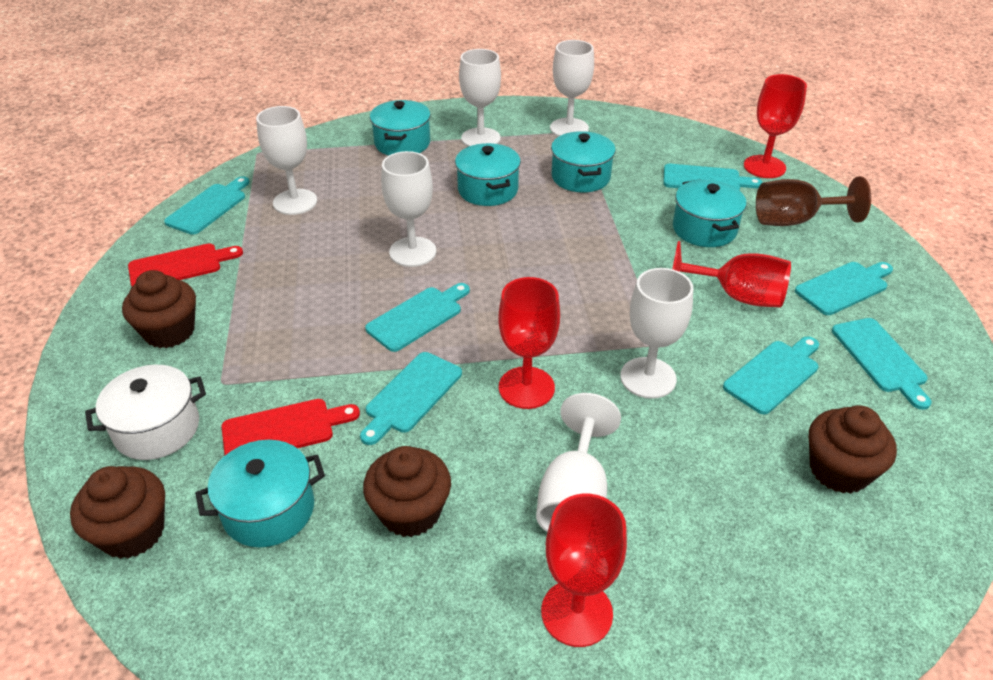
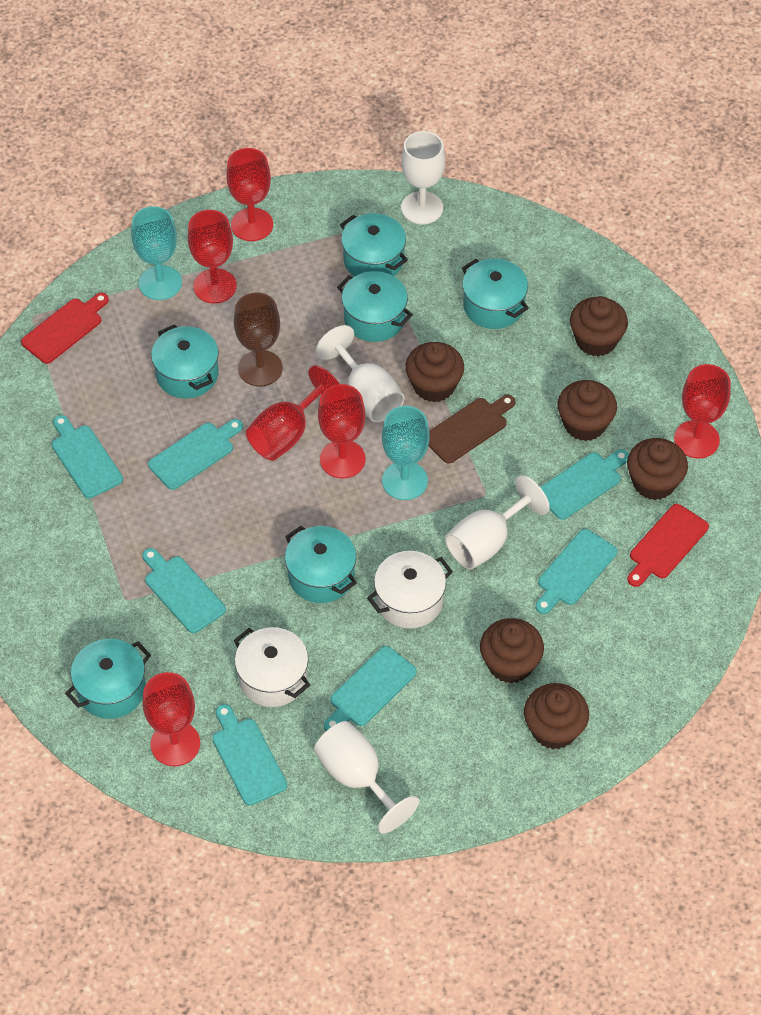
brown cupcake: [70,466,165,559] [122,270,196,348] [363,446,451,537] [809,405,897,494] = 4 -> [405,342,464,402] [480,618,544,684] [524,683,589,749] [557,380,617,441] [570,296,628,357] [627,438,688,500] = 6
brown cutting board: none = 0 -> [428,395,515,464] = 1
red goblet: [498,277,560,409] [541,494,627,647] [672,241,791,308] [744,74,807,178] = 4 -> [143,672,200,766] [188,210,237,303] [226,148,273,241] [246,366,339,461] [318,384,365,478] [674,364,731,458] = 6
turquoise goblet: none = 0 -> [131,206,182,300] [382,406,430,500] = 2
turquoise pot: [195,440,325,547] [370,100,431,155] [455,143,521,206] [551,131,616,193] [673,180,746,247] = 5 -> [65,639,151,719] [151,324,218,398] [285,526,357,603] [337,271,413,342] [340,213,408,277] [462,259,529,329] = 6
white goblet: [256,106,317,215] [381,151,436,267] [459,49,501,146] [536,393,621,532] [550,40,594,136] [620,268,693,399] = 6 -> [314,721,419,834] [316,325,404,422] [401,131,445,225] [445,475,550,570] = 4
white pot: [85,365,206,460] = 1 -> [234,627,310,707] [367,551,453,629] = 2

